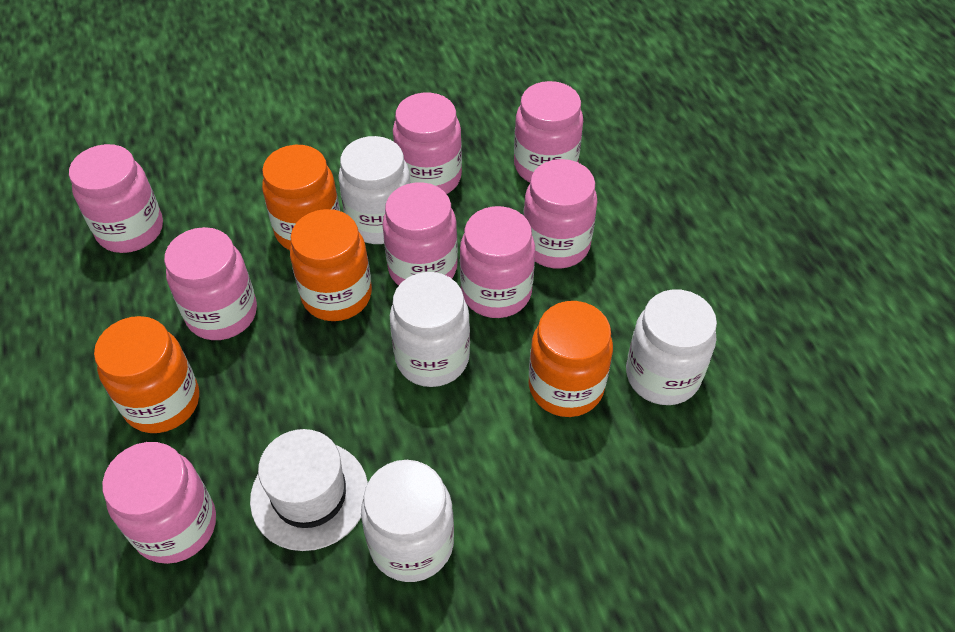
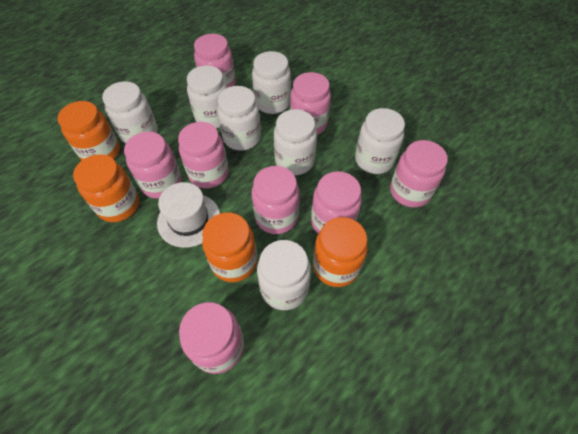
white jar: [338,136,411,244] [361,460,454,582] [390,272,470,387] [626,289,717,405] = 4 -> [102,81,157,144] [187,65,227,128] [217,86,261,151] [252,51,291,114] [257,240,311,310] [274,109,317,175] [355,108,405,174] = 7

